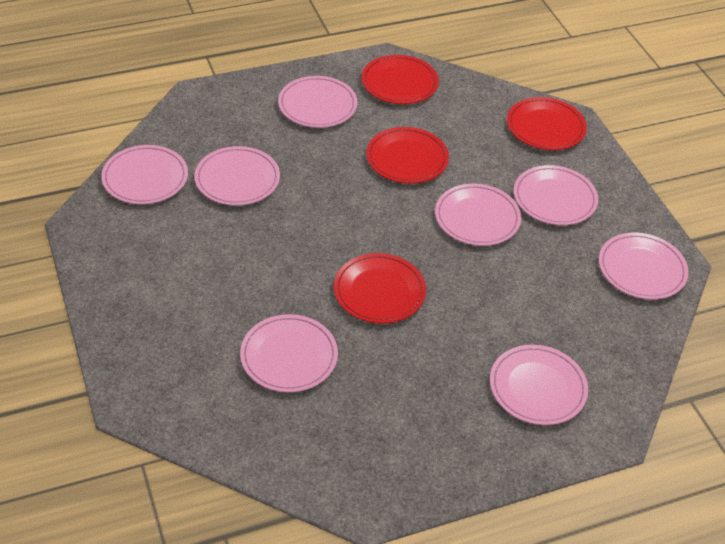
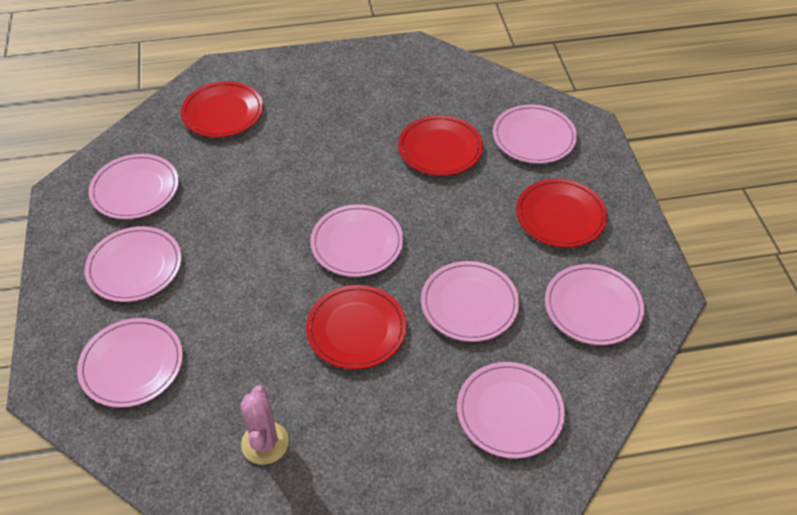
pink cactus: none = 0 -> [240,385,289,465] = 1

